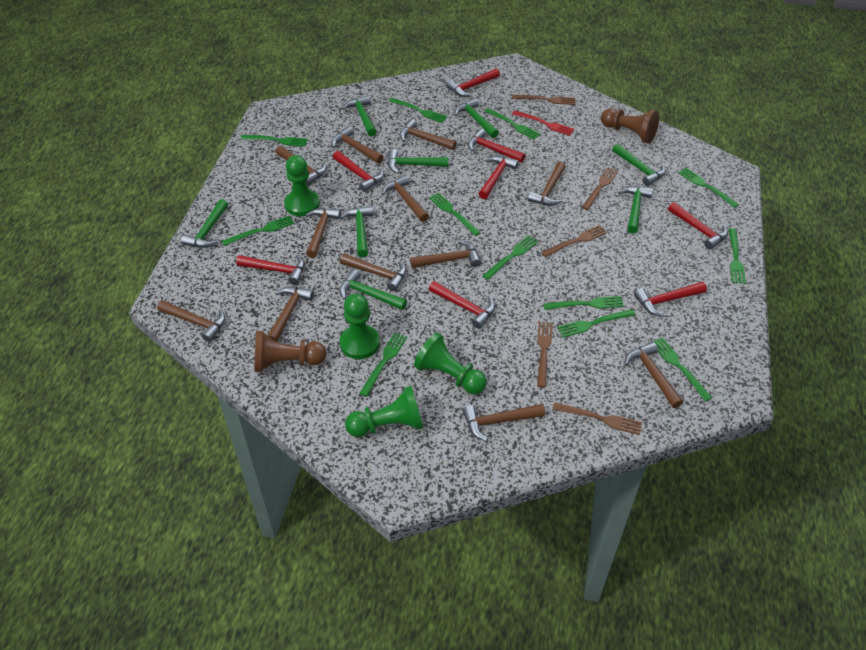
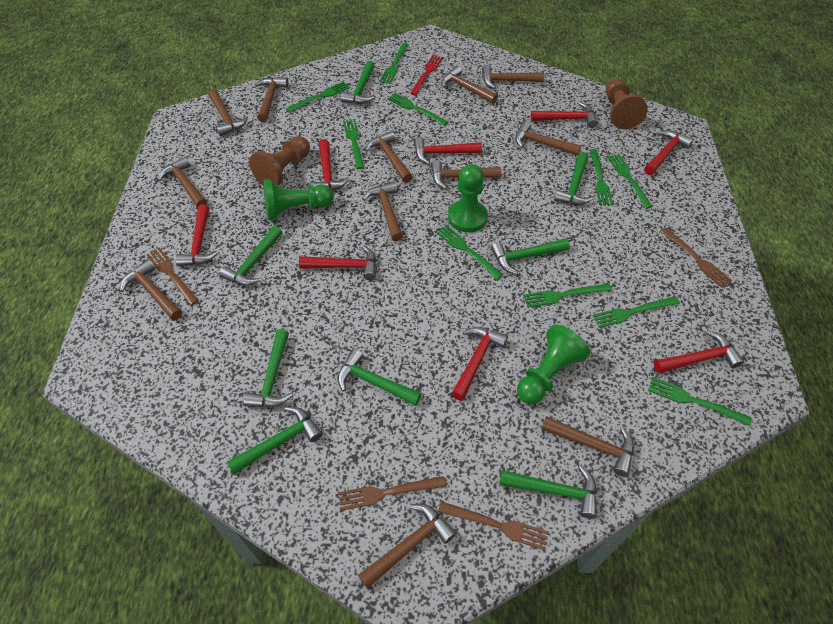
brown fork: [512,95,575,105] [537,322,553,388] [541,225,607,257] [552,402,642,435] [582,167,618,210] = 5 -> [146,248,199,305] [338,476,446,511] [438,501,549,550] [660,227,732,288] = 4
green fork: [222,215,295,246] [241,135,308,146] [359,332,407,397] [389,98,448,123] [429,193,481,236] [483,235,538,280] [484,108,541,140] [543,296,624,310] [557,309,636,337] [652,338,712,401] [678,168,739,208] [728,228,746,284] = 12 -> [286,81,350,113] [343,119,364,169] [379,43,409,84] [387,93,448,126] [436,225,503,279] [524,283,612,307] [589,149,613,205] [593,296,680,328] [608,154,653,209] [648,377,751,426] = 10
green pawn: [284,155,320,216] [339,293,380,359] [345,386,423,437] [414,332,487,394] = 4 -> [263,179,333,220] [448,164,488,232] [517,324,590,404] = 3

